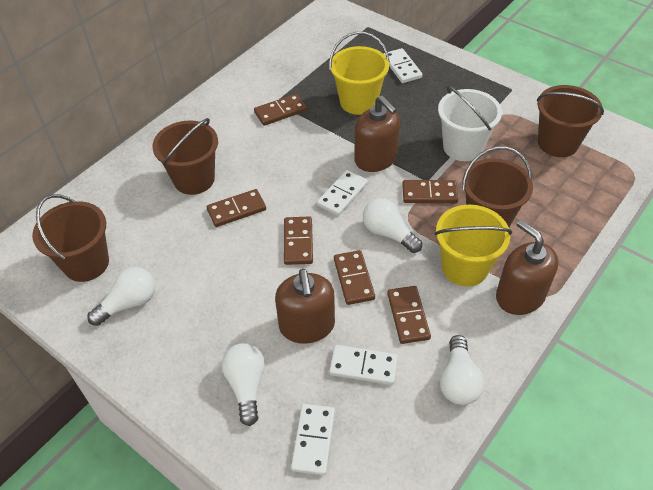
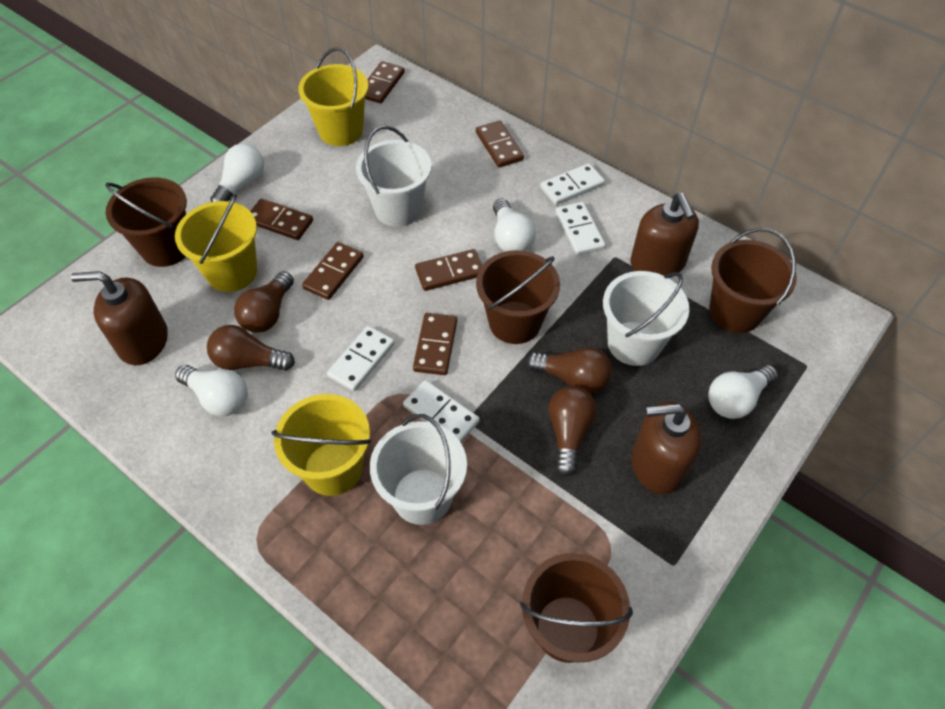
brown light bulb: none = 0 -> [207,325,295,371] [234,271,294,333] [526,347,612,393] [548,386,596,477] = 4
white bucket: [438,86,502,161] = 1 -> [356,126,432,227] [370,414,467,525] [603,271,689,366] = 3
yellow bucket: [329,32,390,115] [435,205,512,287] = 2 -> [175,194,257,292] [271,394,371,496] [298,47,369,146] = 3

